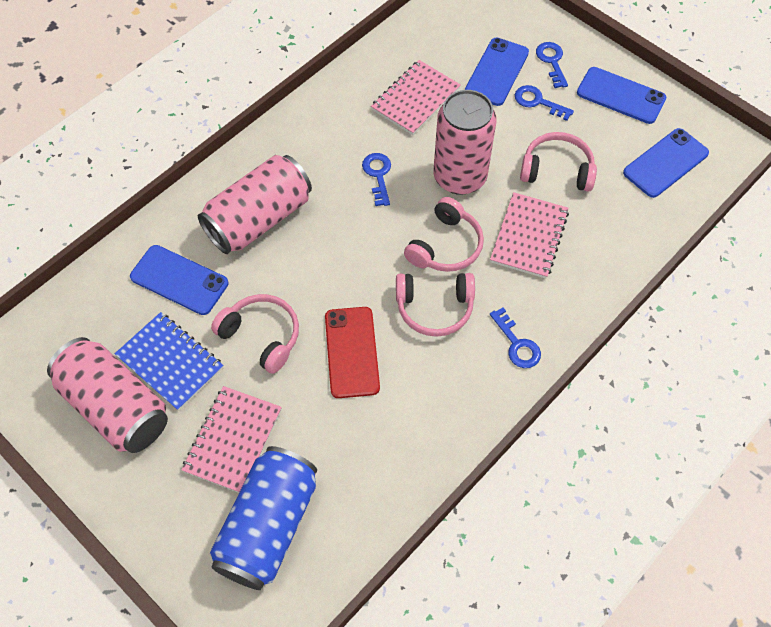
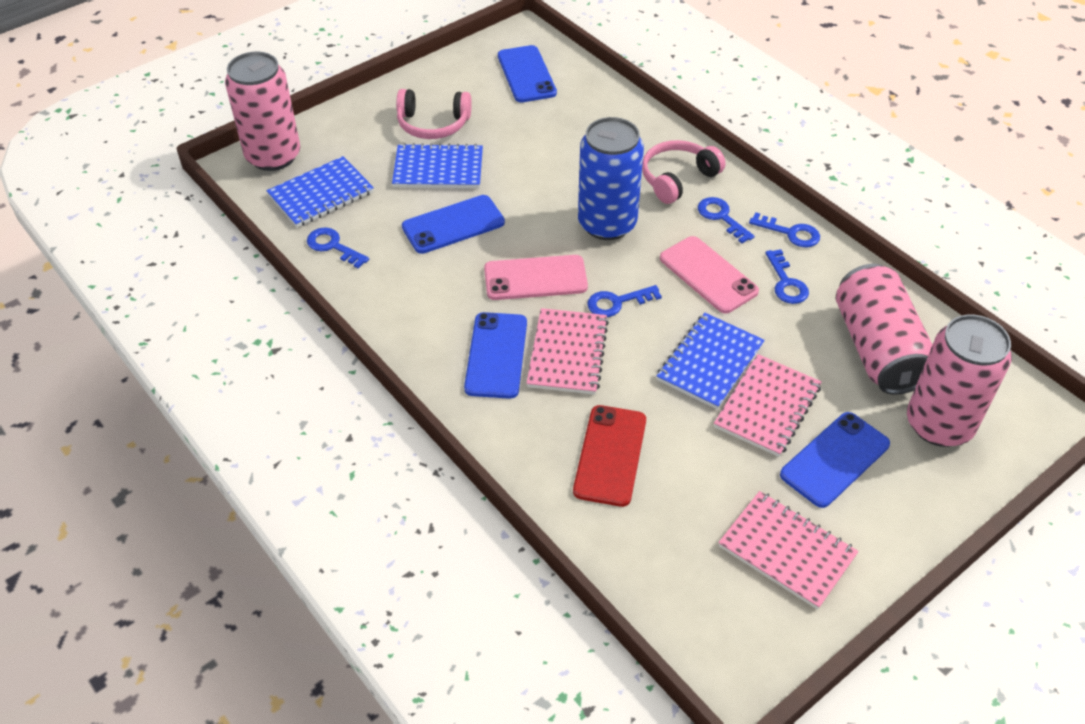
blue key: [362,153,391,206] [490,307,541,368] [515,85,574,121] [536,42,568,88] = 4 -> [307,227,369,268] [587,285,662,317] [698,197,755,243] [749,212,820,247] [765,249,809,304] = 5
blue notebook: [115,312,224,411] = 1 -> [267,156,374,227] [392,143,483,188] [657,313,765,409] = 3
pink headphones: [211,294,299,374] [396,273,475,337] [404,197,484,272] [520,132,597,191] = 4 -> [396,89,472,139] [642,140,726,204] = 2
pink phone: none = 0 -> [484,255,588,300] [660,236,759,313] = 2

